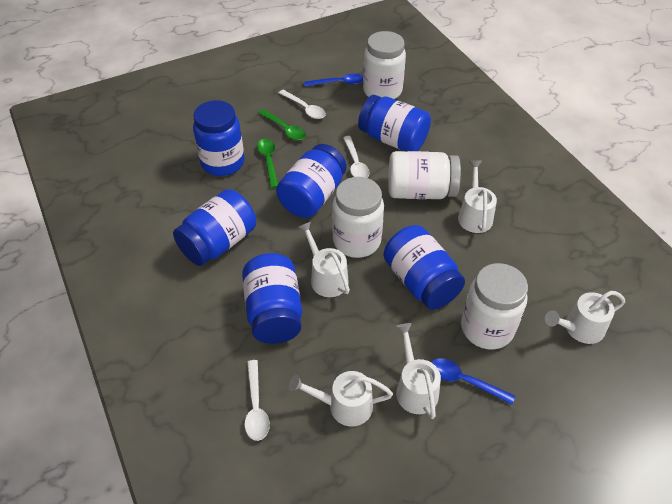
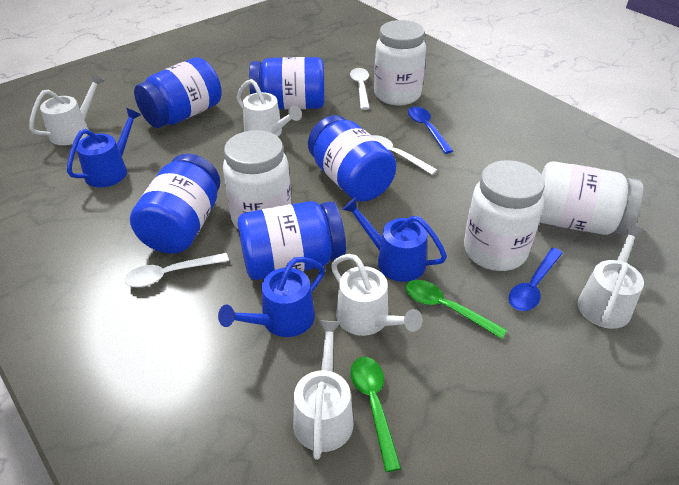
blue jar: [173,189,256,266] [193,100,244,176] [242,253,302,344] [276,144,346,218] [358,95,431,151] [383,225,465,310] = 6 -> [130,154,220,253] [134,57,222,128] [238,201,346,280] [249,57,324,110] [308,115,396,202] = 5
blue watering can: none = 0 -> [67,108,141,187] [218,257,325,337] [342,197,447,282] = 3

